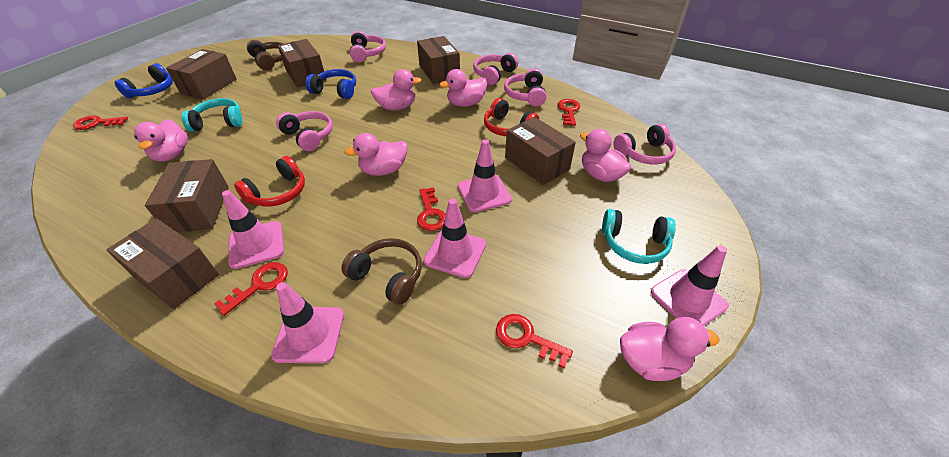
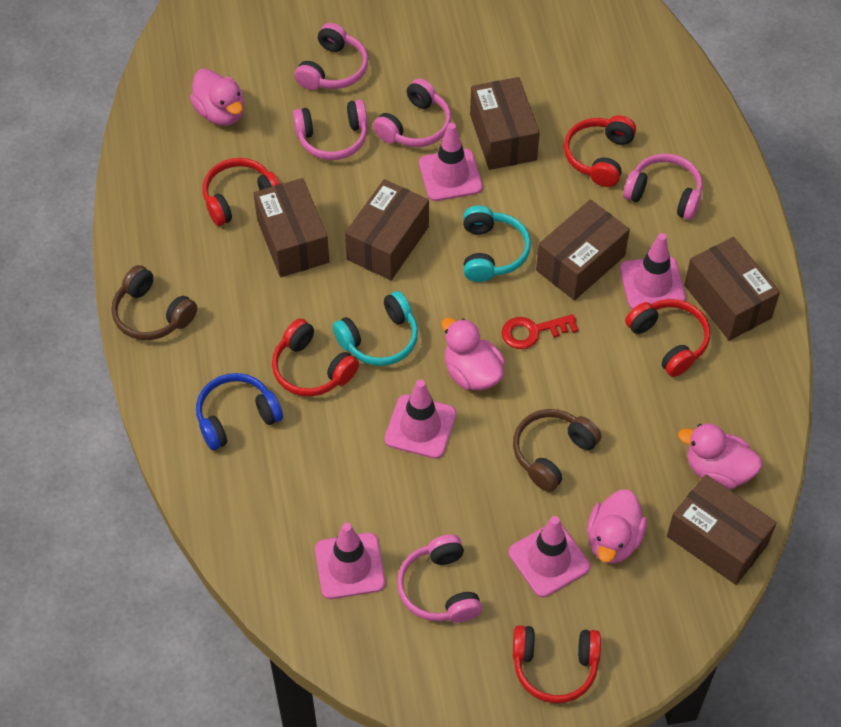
blue headphones: [114,63,173,98] [305,69,356,99] = 2 -> [196,373,283,450] = 1
pink duck: [134,119,188,162] [345,133,407,176] [371,69,422,111] [439,69,487,107] [580,129,632,182] [620,317,719,381] = 6 -> [190,68,244,125] [441,318,505,390] [587,489,647,564] [678,423,763,489] = 4
red headphones: [234,156,305,207] [484,98,539,136] = 2 -> [203,158,280,226] [272,318,359,397] [513,625,601,703] [564,115,636,187] [625,299,710,377] = 5
red key: [73,115,128,130] [214,262,288,316] [417,187,446,231] [496,314,573,368] [558,99,580,126] = 5 -> [501,314,578,349] = 1

